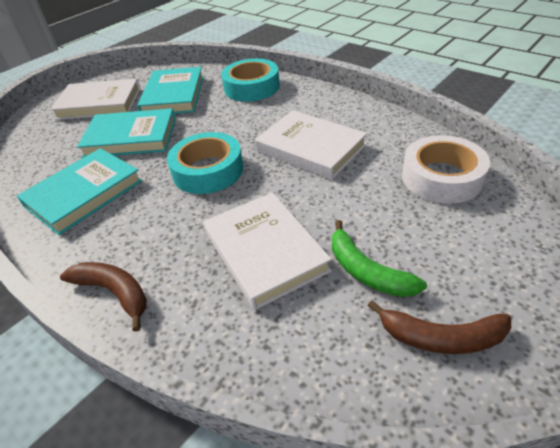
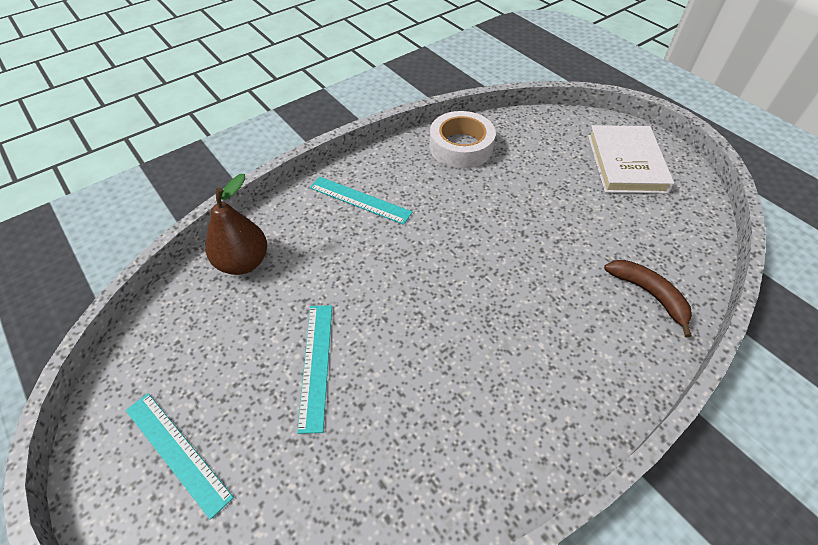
brown banana: [60,262,147,332] [368,300,511,354] = 2 -> [604,260,692,337] = 1
brown pear: none = 0 -> [206,174,267,275] = 1
green banana: [332,220,427,297] = 1 -> none = 0
turquoise book: [17,148,142,235] [77,108,176,158] [137,67,204,114] = 3 -> none = 0
turquoise ruler: none = 0 -> [126,393,234,520] [297,305,332,434] [310,177,413,225] = 3
turquoise tape: [167,132,244,194] [221,58,280,102] = 2 -> none = 0
white book: [50,79,141,120] [203,192,332,310] [255,110,367,179] = 3 -> [588,125,674,194] = 1

